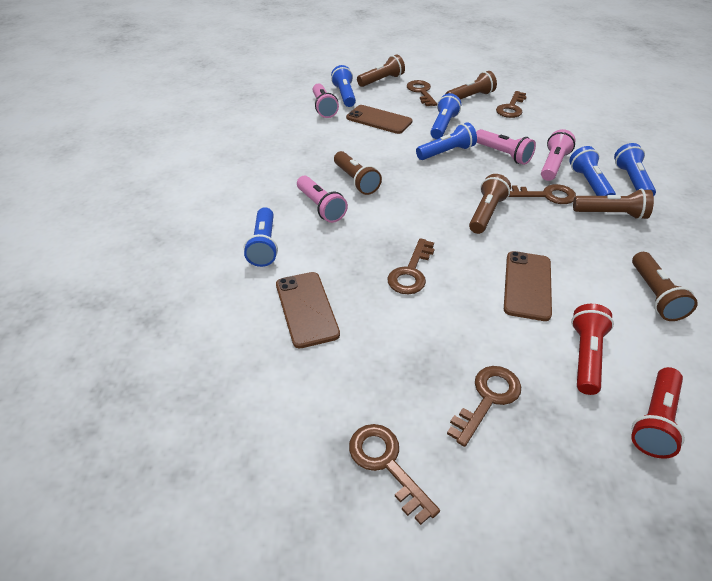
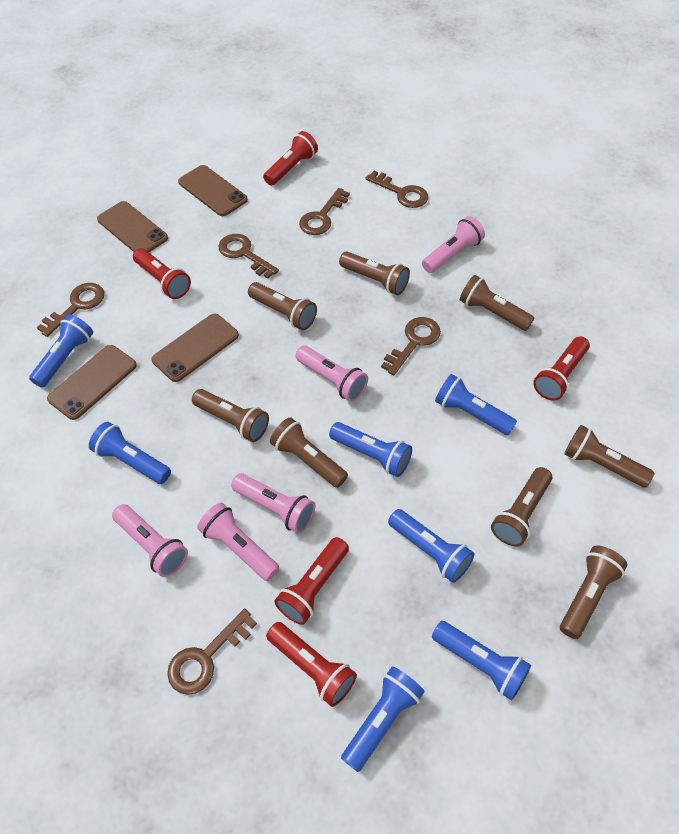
blue flashlight: [244,207,278,267] [331,65,356,107] [416,122,477,160] [430,93,461,139] [569,146,616,196] [614,143,656,196] = 6 -> [29,315,93,388] [89,422,171,484] [329,422,412,477] [341,666,425,772] [388,509,475,583] [432,621,531,700] [435,374,517,435] = 7
brown flashlight: [334,151,382,195] [357,55,405,87] [446,71,497,100] [469,174,511,234] [573,189,654,220] [632,252,698,321] = 6 -> [192,389,269,442] [248,282,317,330] [270,418,348,488] [339,252,410,295] [460,275,534,331] [491,467,552,547] [560,546,628,639] [564,425,655,488] = 8
brown phone: [276,272,340,348] [346,105,412,134] [504,251,552,321] = 3 -> [47,345,137,420] [97,201,168,252] [151,313,239,382] [178,165,248,216] = 4
pink flashlight: [297,176,348,223] [313,83,339,118] [476,129,536,165] [541,129,576,181] = 4 -> [112,504,188,577] [197,503,279,581] [231,473,315,533] [295,346,368,402] [422,216,485,273] = 5
red flashlight: [571,304,614,395] [631,367,685,459] = 2 -> [133,248,191,299] [263,131,318,186] [266,622,357,707] [274,537,349,625] [533,336,590,401] = 5

